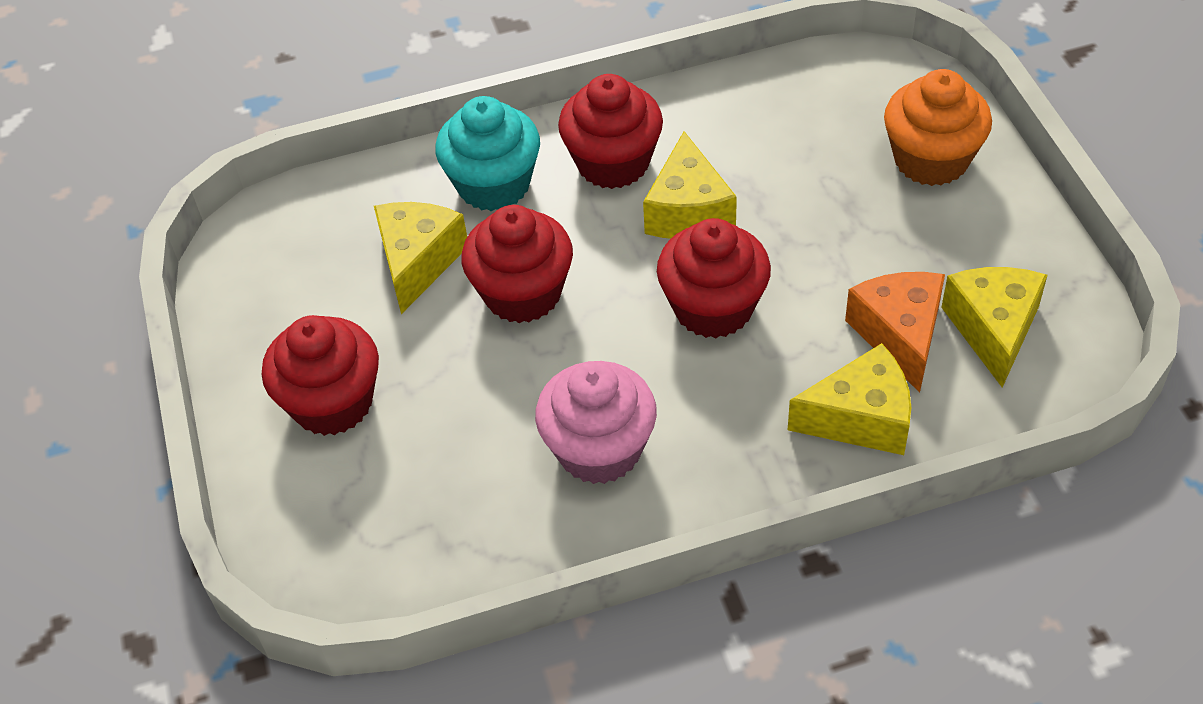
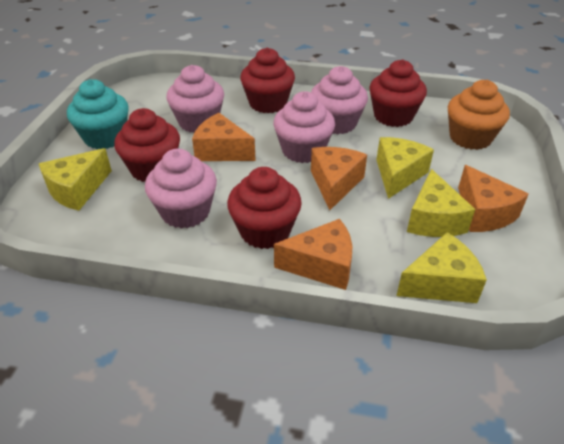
orange cheese: [845,272,945,393] = 1 -> [192,113,256,161] [274,219,352,290] [311,147,367,210] [458,165,529,232] = 4
pink cupcake: [535,361,657,484] = 1 -> [145,148,217,229] [166,65,224,132] [273,91,335,163] [311,66,368,134] = 4

